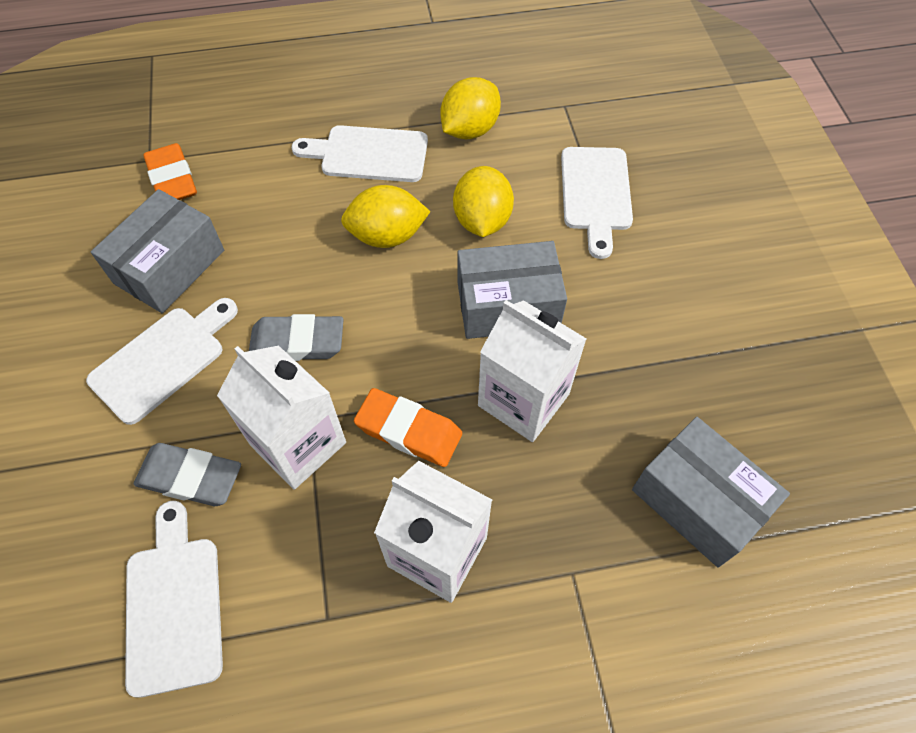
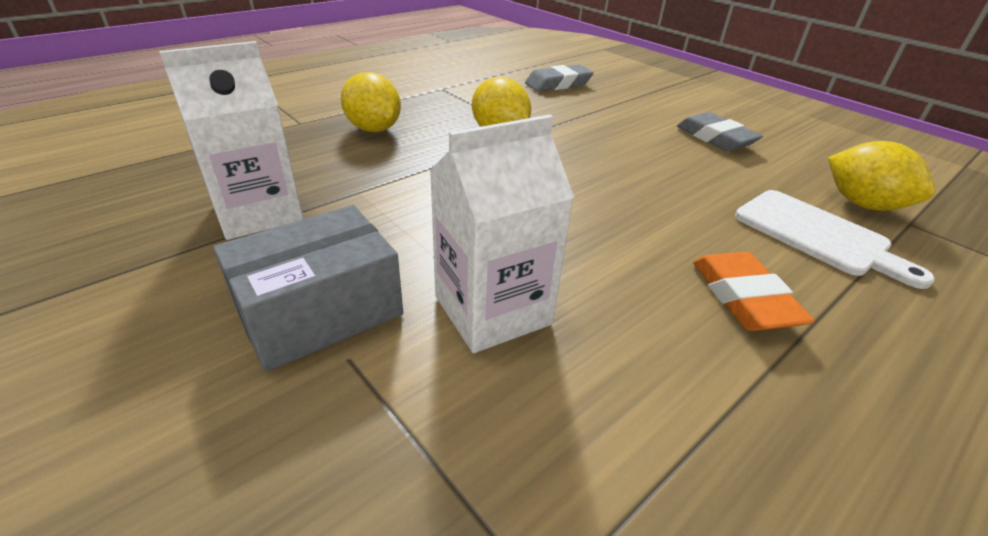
grey box: [91,189,224,313] [458,241,567,339] [632,417,790,568] = 3 -> [213,205,403,372] = 1
orange eraser: [143,143,197,200] [354,388,462,467] = 2 -> [693,252,815,331] = 1
white carton: [217,346,346,490] [374,461,492,603] [478,300,587,442] = 3 -> [159,41,303,240] [430,115,574,353] = 2
white cutting board: [86,298,238,425] [125,501,223,698] [292,125,428,182] [561,147,633,259] = 4 -> [735,190,935,289] = 1

